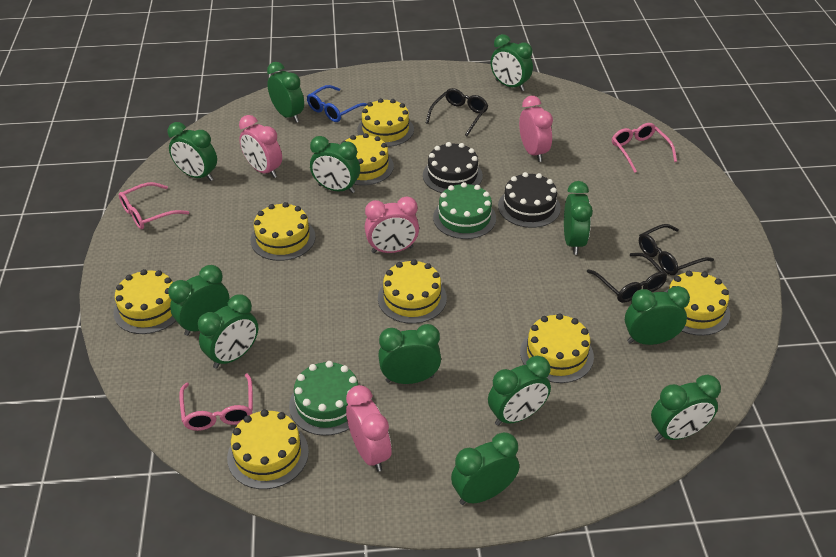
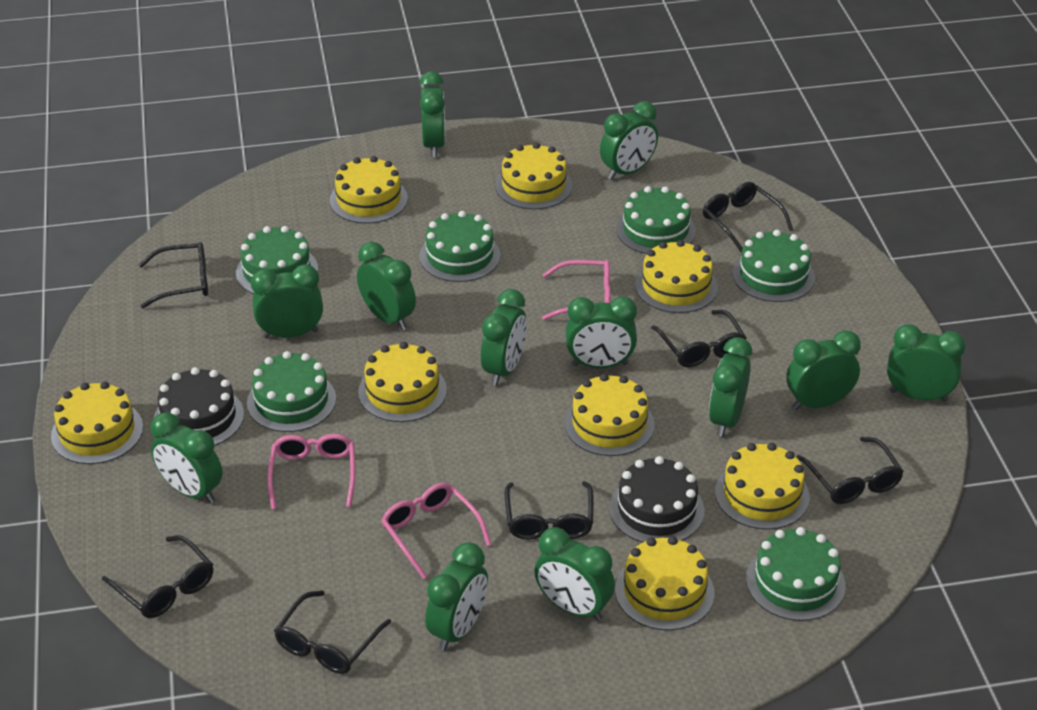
black glasses: [426,88,488,136] [586,253,668,303] [639,224,714,275] = 3 -> [102,535,213,618] [139,242,208,308] [274,590,391,674] [505,481,594,540] [651,310,747,367] [703,182,793,253] [796,437,904,504] = 7
blue glasses: [307,85,367,122] = 1 -> none = 0
green cake: [289,361,359,436] [433,182,496,239] = 2 -> [236,226,318,294] [247,351,336,432] [419,211,501,282] [616,186,696,254] [732,230,815,302] [746,527,846,621] = 6
pink clock: [239,115,282,178] [346,385,391,472] [365,196,419,253] [519,96,553,162] = 4 -> none = 0

